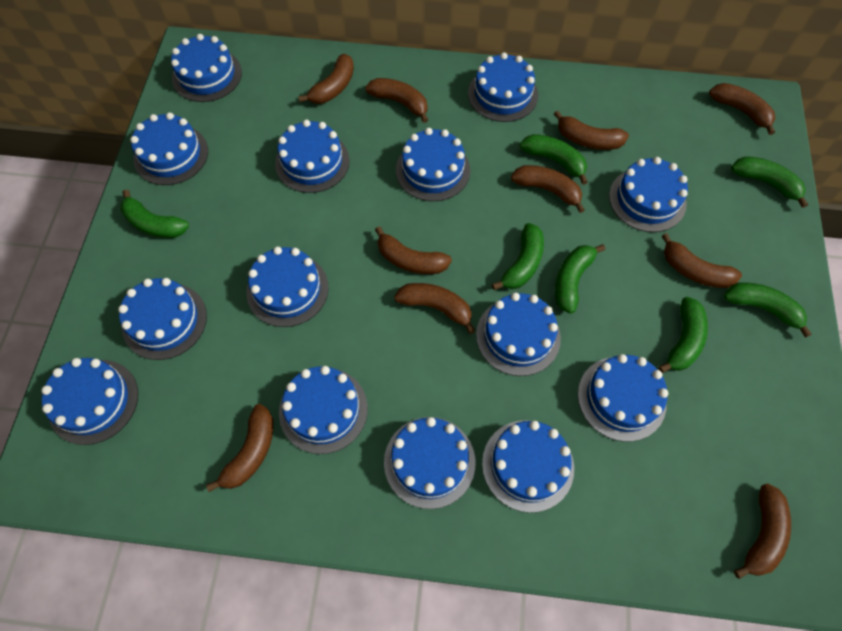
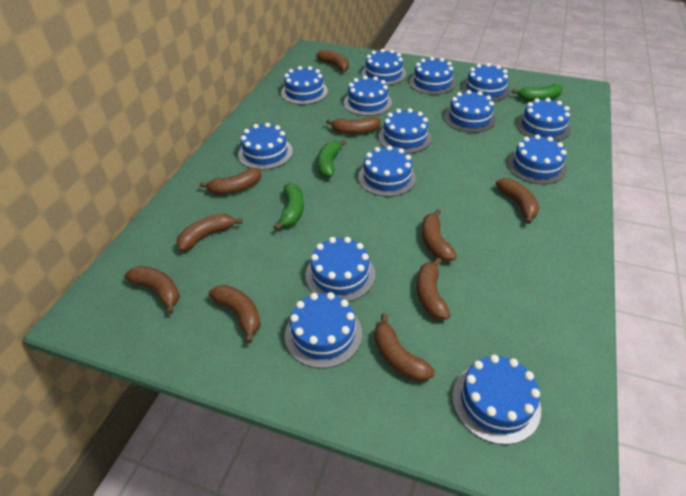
green banana: [120,189,189,238] [492,223,544,290] [520,134,588,185] [555,244,605,314] [658,297,708,373] [724,282,812,338] [731,156,808,208] = 7 -> [274,183,304,230] [317,140,347,178] [512,84,563,101] = 3

